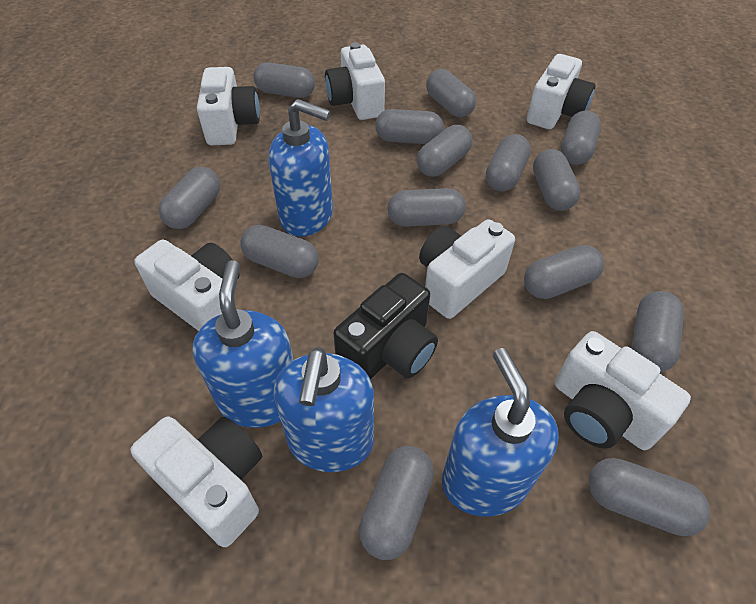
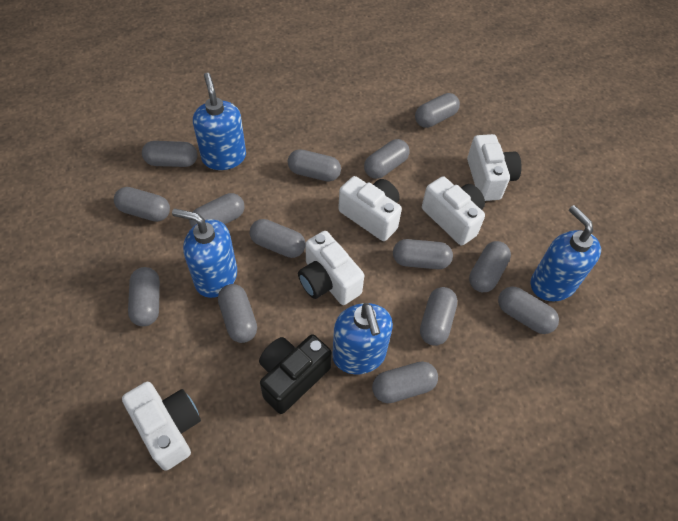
white camera: [131,417,263,547] [134,240,240,331] [197,67,260,145] [325,42,385,120] [419,219,515,319] [527,54,595,129] [555,331,691,450] = 7 -> [122,382,201,471] [298,231,364,305] [338,176,402,241] [422,176,485,245] [467,134,522,201] = 5

